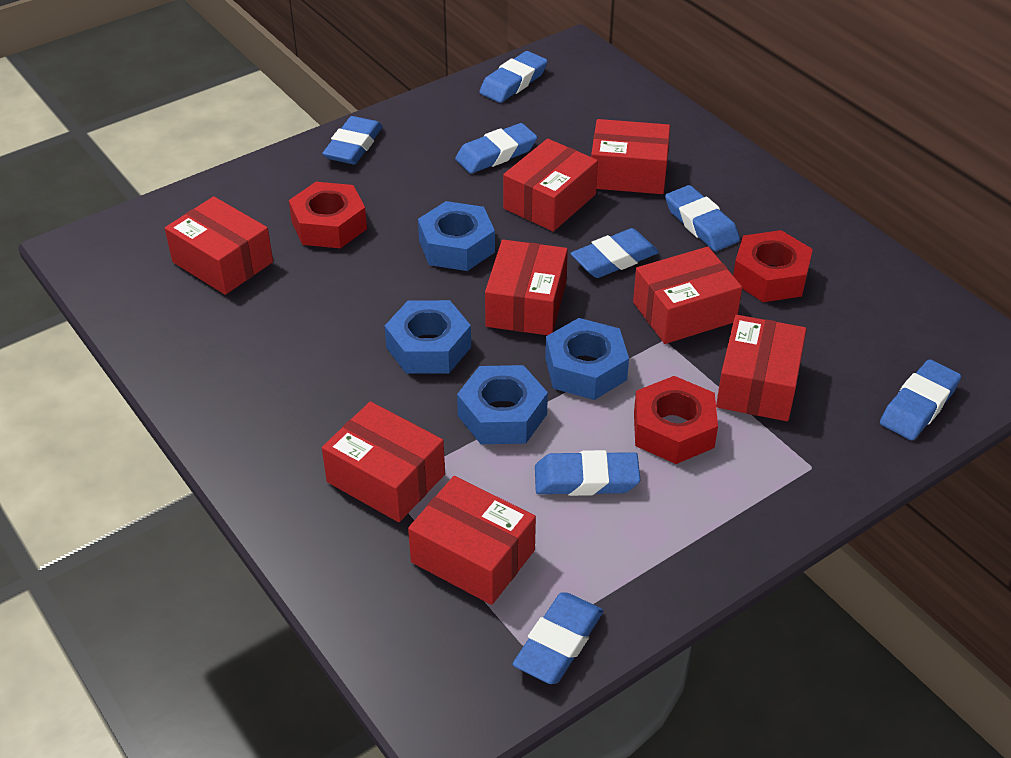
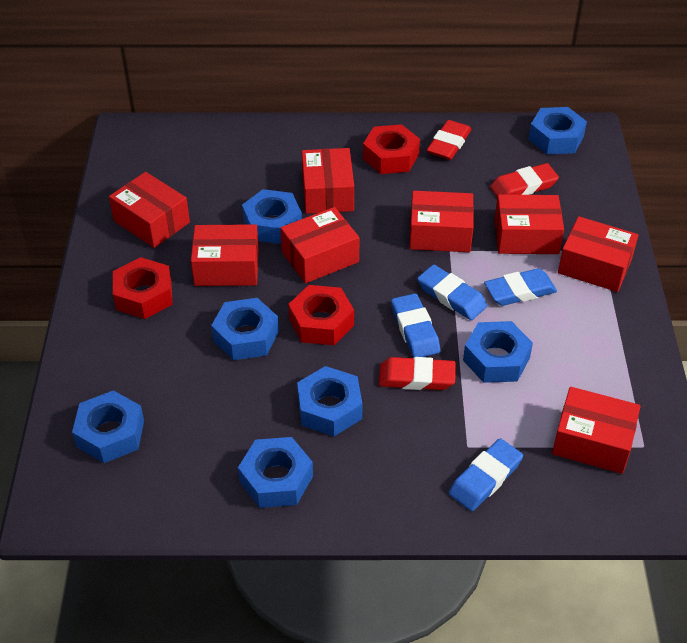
blue eraser: [322,116,383,164] [455,123,537,174] [479,51,548,103] [512,592,603,684] [535,450,640,496] [570,228,659,278] [665,185,740,251] [880,359,961,440] = 8 -> [391,293,440,357] [417,265,487,320] [449,438,523,511] [484,268,557,306] = 4
blue nut: [385,300,471,374] [418,201,495,271] [457,365,548,444] [545,318,629,400] = 4 -> [72,390,144,463] [211,298,279,360] [238,437,313,508] [242,189,302,244] [297,366,363,436] [463,321,533,383] [529,107,587,155] = 7
red eraser: none = 0 -> [379,357,456,390] [427,120,471,160] [490,163,559,197] = 3

